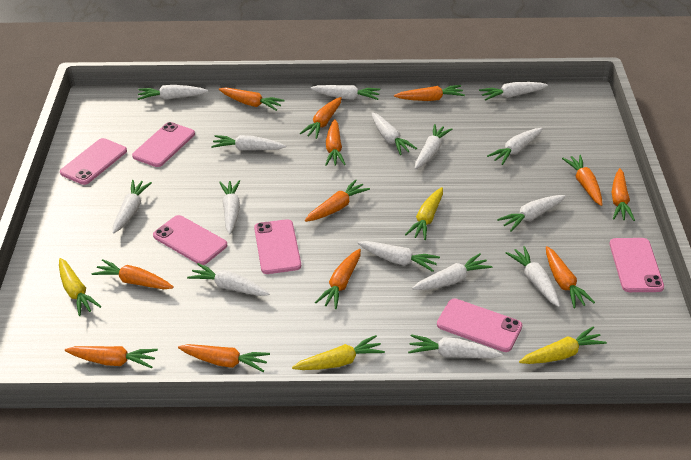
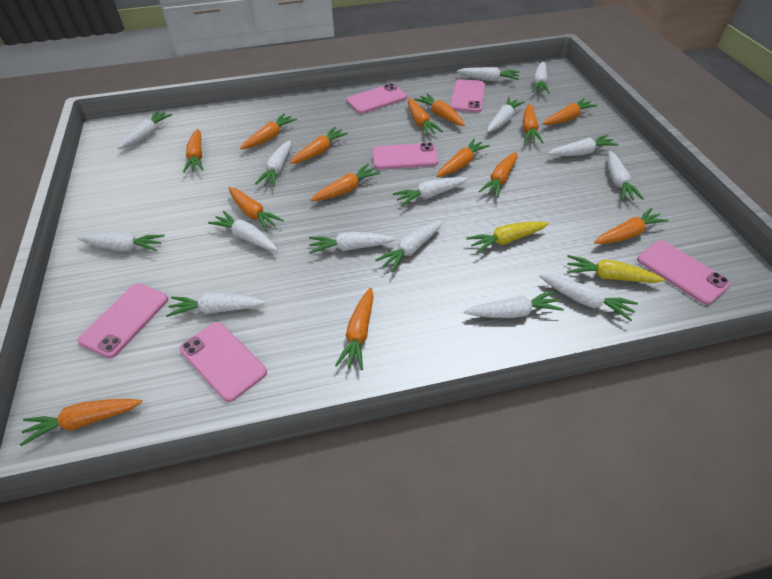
orange carrot: [65,346,158,368] [92,259,174,289] [178,344,270,372] [219,87,285,111] [300,97,342,139] [305,179,370,222] [315,249,361,309] [325,119,346,166] [394,85,465,101] [546,246,595,308] [562,155,602,206] [612,168,635,221] = 12 -> [20,399,142,446] [183,129,204,173] [229,187,284,232] [240,113,297,149] [290,127,348,164] [310,164,380,201] [335,288,374,370] [408,98,443,136] [414,93,465,126] [436,138,490,177] [479,152,517,198] [522,104,544,143] [543,98,598,125] [594,208,669,244] = 14
yellow carrot: [59,258,101,316] [292,335,385,370] [405,187,443,240] [519,326,607,364] = 4 -> [467,221,549,253] [567,255,665,283] = 2

